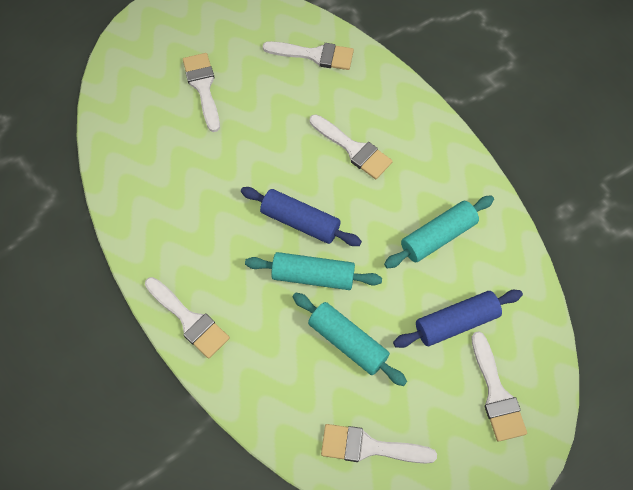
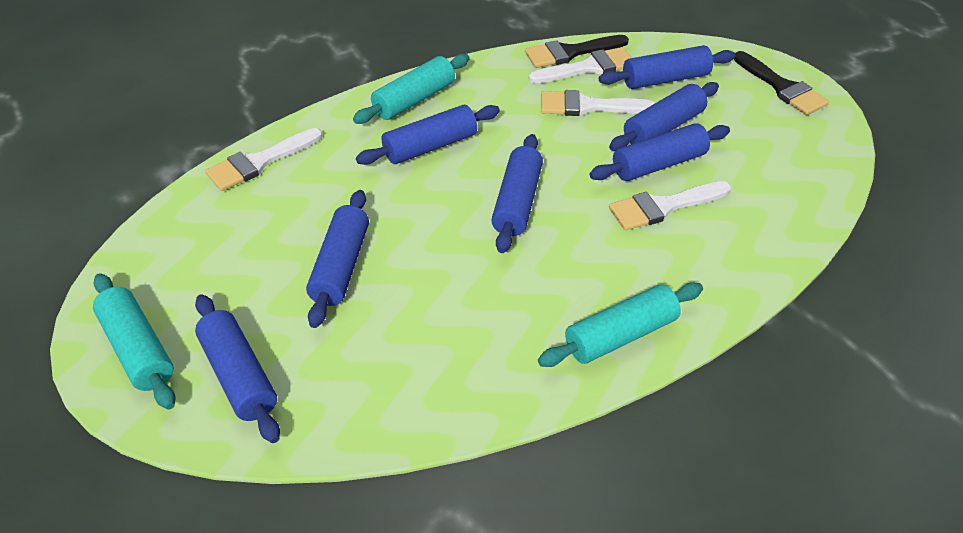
black brush: none = 0 -> [525,35,629,68] [734,51,829,115] = 2
blue rolling pin: [241,187,362,246] [393,290,523,348] = 2 -> [195,294,280,443] [306,190,369,328] [356,105,500,165] [492,134,543,253] [589,123,730,181] [599,45,735,89] [609,82,719,151] = 7
white brush: [145,277,230,359] [183,53,220,132] [262,41,354,70] [310,114,393,179] [321,424,437,464] [471,331,527,442] = 6 -> [205,128,323,191] [529,47,632,83] [541,90,655,116] [609,181,731,230] = 4

